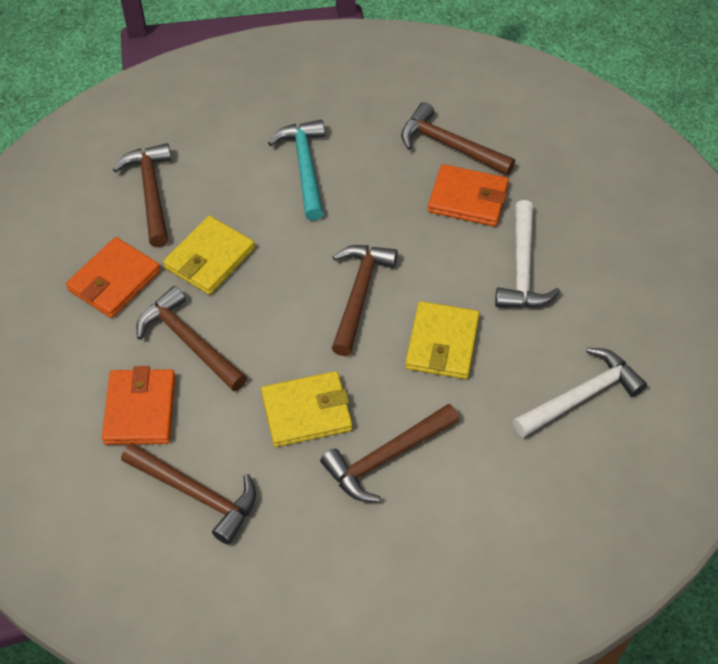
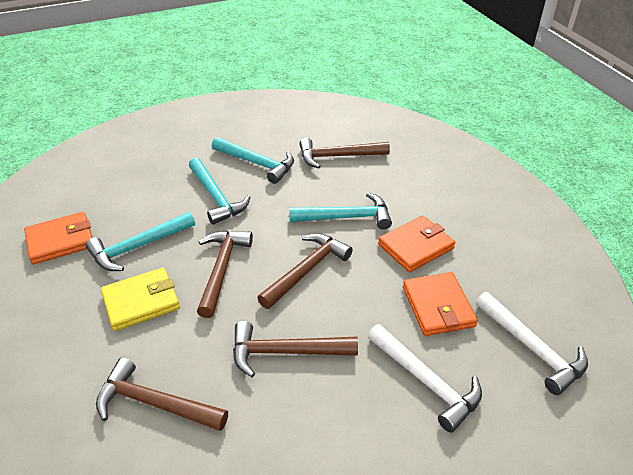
brown hammer: [113,143,172,247] [121,443,256,544] [137,286,247,392] [320,404,459,502] [332,245,398,356] [401,102,515,175] = 6 -> [96,358,228,431] [197,230,253,318] [233,321,358,377] [257,233,353,309] [299,138,390,168] = 5
turquoise hammer: [268,120,325,221] = 1 -> [86,212,195,271] [189,158,251,225] [212,137,294,184] [289,193,392,230] = 4
yellow wallet: [163,216,255,295] [261,371,352,447] [405,301,480,379] = 3 -> [101,267,180,331] = 1

